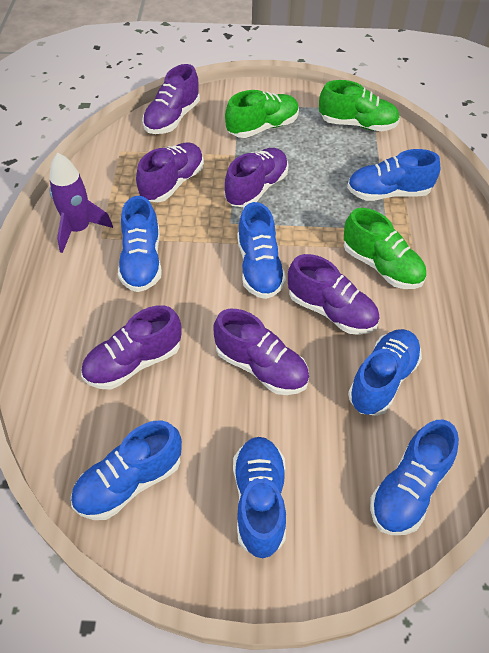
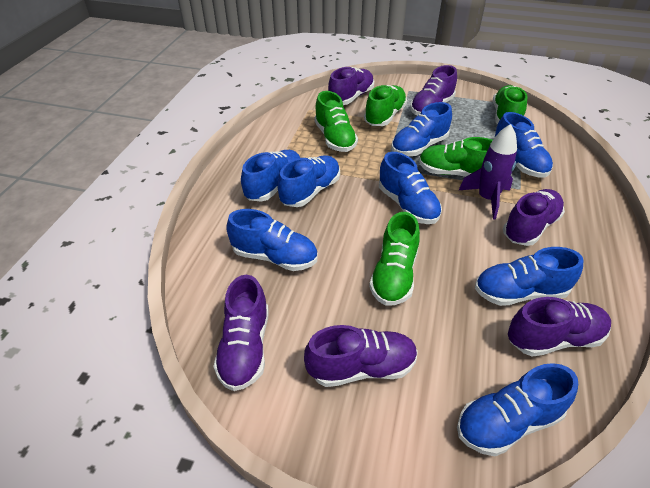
blue shoe: [71,420,182,520] [118,196,162,292] [233,437,286,558] [237,202,286,299] [347,149,440,201] [348,329,422,416] [370,420,459,535] = 7 -> [226,209,317,271] [241,150,300,201] [277,156,340,207] [379,152,442,224] [392,102,452,156] [457,363,578,457] [475,247,584,306] [494,112,553,177] = 8
green shoe: [225,90,299,138] [319,80,400,131] [344,208,426,289] = 3 -> [314,91,358,152] [364,85,407,126] [369,212,420,306] [419,137,493,177] [493,85,527,124] = 5

